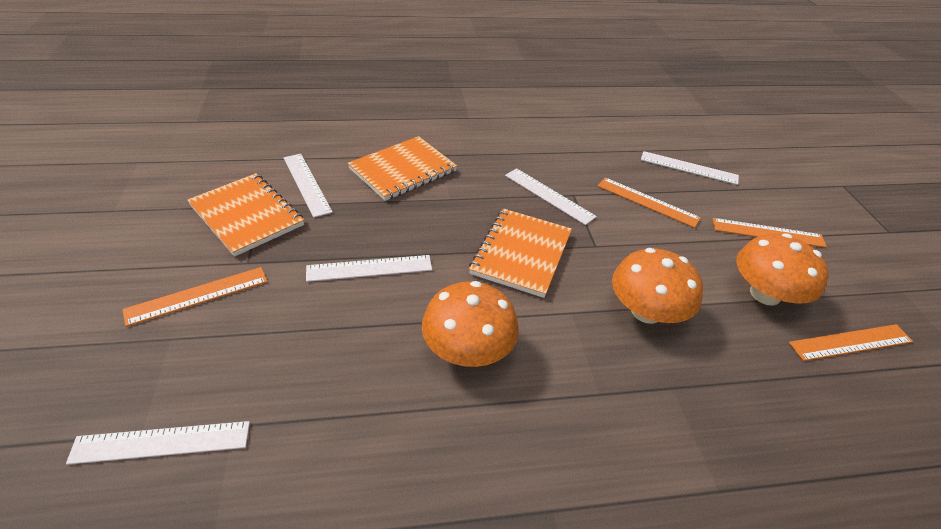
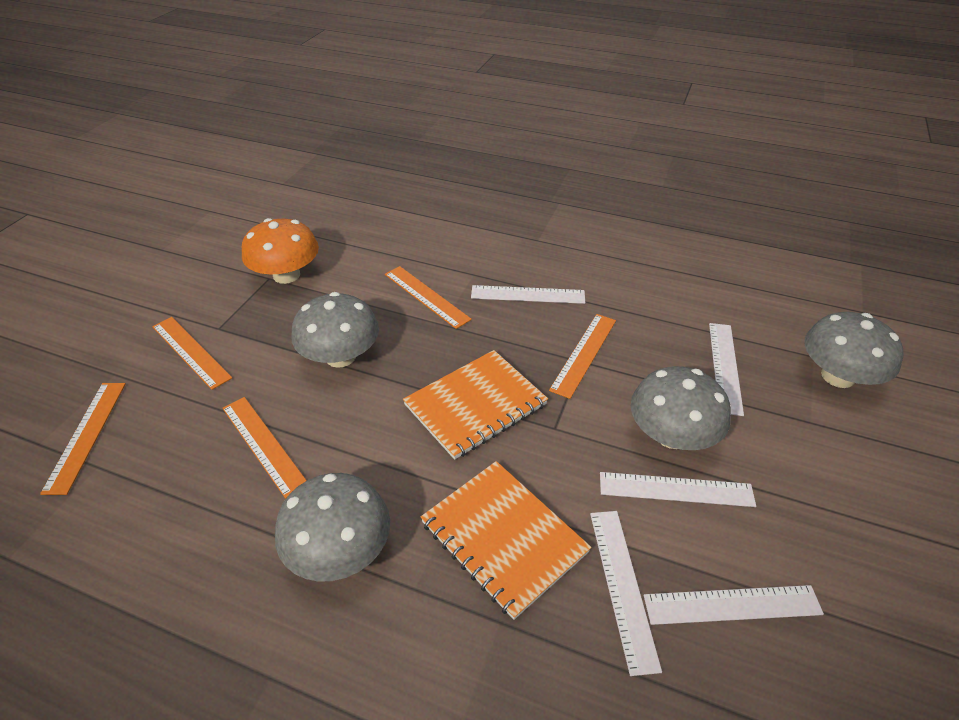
grey mushroom: none = 0 -> [275,473,390,582] [291,292,379,368] [631,366,731,450] [804,312,904,388] = 4
orange mushroom: [422,281,519,367] [612,248,703,324] [736,234,828,306] = 3 -> [242,218,319,284] = 1
orange notebook: [187,173,304,257] [348,136,457,201] [469,209,572,298] = 3 -> [403,350,548,460] [421,461,591,620] = 2
orange ruler: [122,267,268,327] [598,178,701,228] [713,218,827,248] [789,324,913,361] = 4 -> [40,383,126,495] [152,317,232,390] [222,397,307,499] [385,266,472,329] [549,314,616,399] = 5

